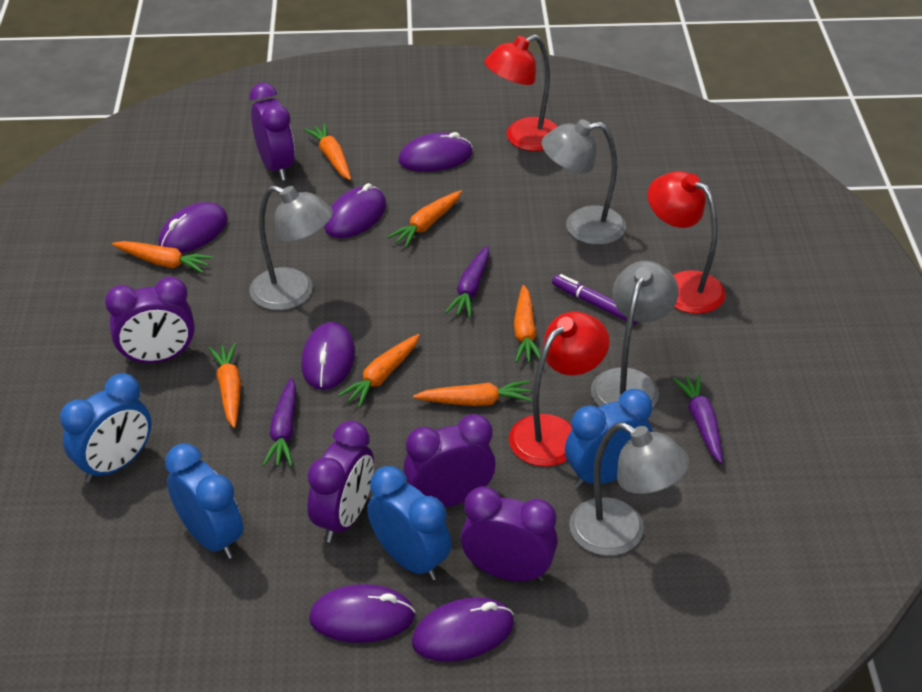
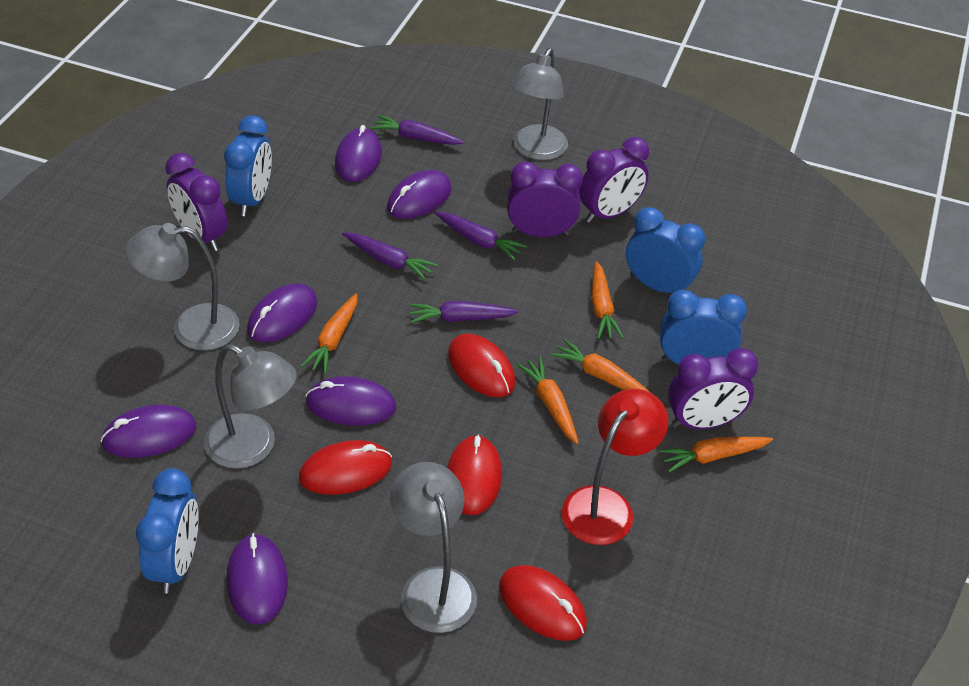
orange carrot: [112,241,213,273] [209,343,241,428] [304,123,351,180] [338,334,420,407] [387,190,462,248] [413,380,532,406] [514,285,541,363] = 7 -> [301,293,357,374] [516,357,579,444] [551,339,651,393] [591,261,624,339] [659,437,773,473] = 5
purple carrot: [263,377,296,466] [445,245,489,318] [673,374,723,464] = 3 -> [343,233,438,280] [371,115,464,145] [409,301,519,323] [435,212,527,261] = 4
purple clock: [105,277,195,365] [250,83,295,181] [307,421,374,542] [404,414,496,507] [461,486,558,582] = 5 -> [165,153,227,251] [507,161,583,237] [579,137,649,223] [668,348,758,429] = 4
purple marker: [552,274,637,324] = 1 -> none = 0
red lamp: [484,34,558,151] [509,312,609,467] [648,171,725,314] = 3 -> [562,389,668,545] = 1
red mouse: none = 0 -> [299,440,392,495] [447,434,502,515] [448,334,515,397] [499,565,587,641] = 4

